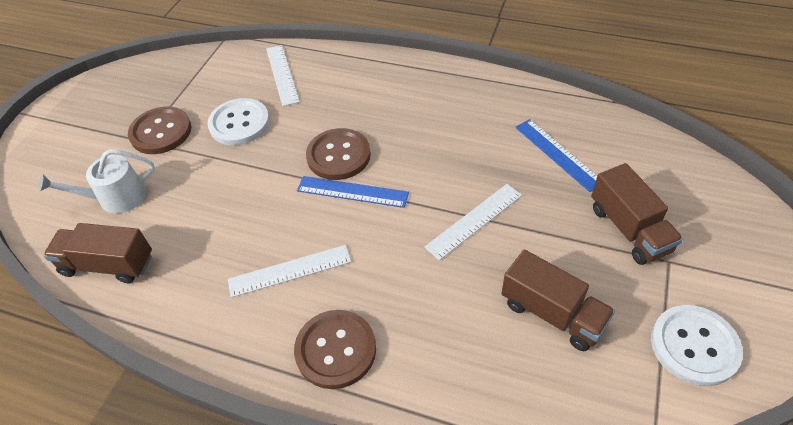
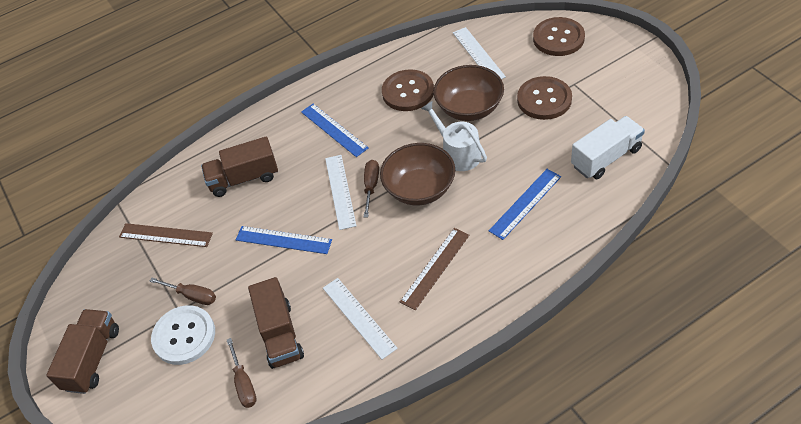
blue ruler: [297,176,409,208] [515,119,597,192] = 2 -> [236,226,332,254] [301,104,368,157] [489,169,561,240] = 3
brown bowl: none = 0 -> [380,143,455,206] [433,65,504,121] = 2
brown ruler: none = 0 -> [119,223,213,247] [400,228,470,310] = 2
brown screwdriver: none = 0 -> [150,278,216,305] [227,338,256,408] [364,160,379,218] = 3
white button: [207,98,270,145] [651,305,743,386] = 2 -> [151,305,215,365] = 1
white truck: none = 0 -> [571,116,645,179] = 1

